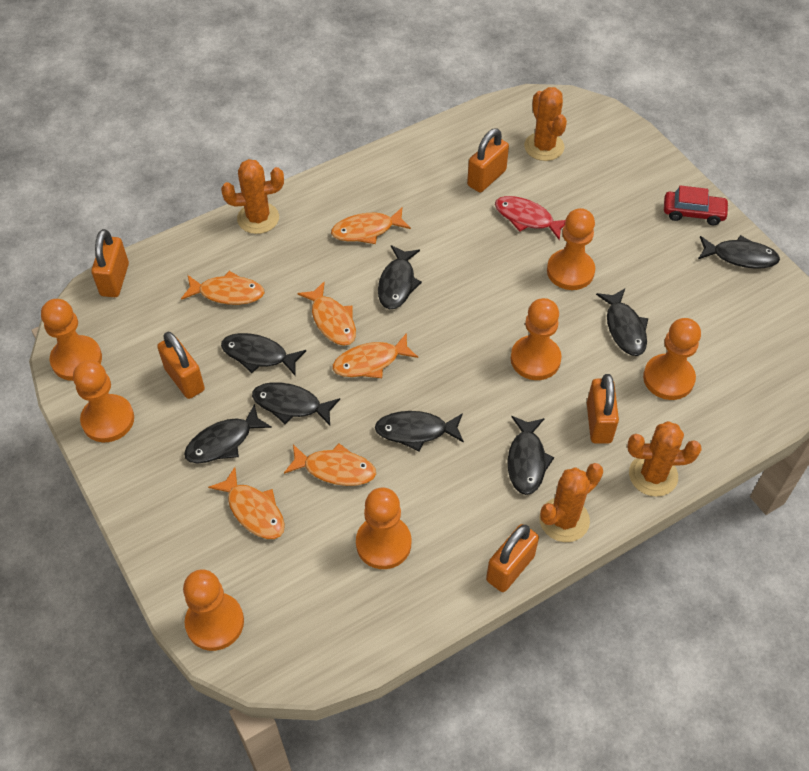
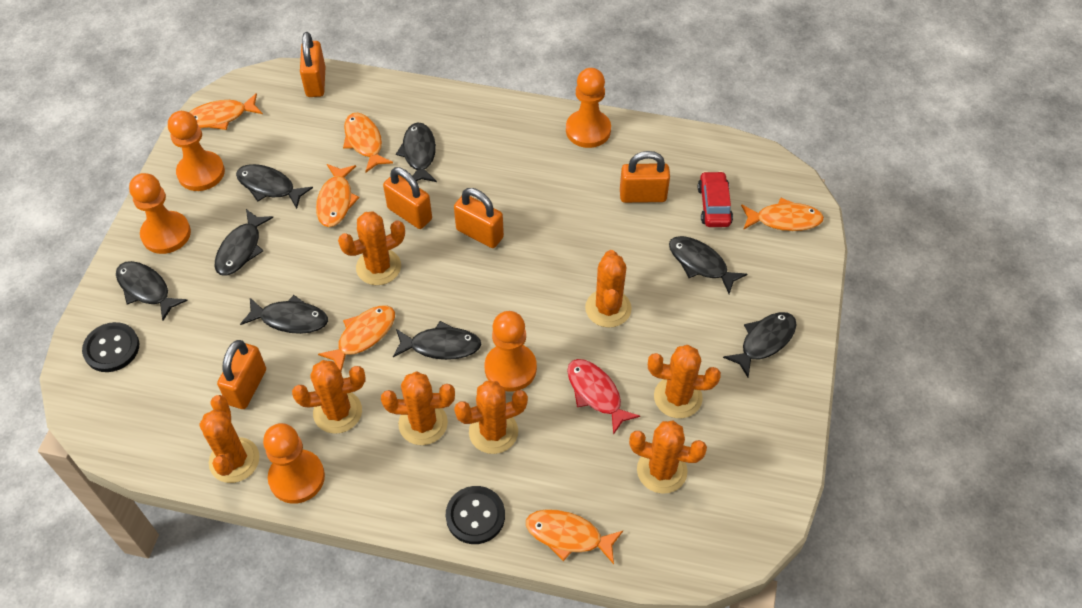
black button: none = 0 -> [82,322,139,372] [446,486,505,544] = 2
orange cactus: [221,159,284,234] [524,87,567,161] [539,463,603,542] [627,421,702,497] = 4 -> [199,395,260,483] [292,360,366,434] [338,211,405,285] [381,371,455,445] [454,381,528,454] [585,250,632,328] [629,421,707,494] [648,345,721,418] = 8
orange pawn: [41,299,102,381] [73,360,134,442] [183,569,244,651] [356,487,411,569] [511,298,562,380] [547,208,595,290] [643,318,701,400] = 7 -> [129,173,191,254] [168,111,225,191] [263,423,325,504] [484,311,537,392] [566,68,611,148] = 5

